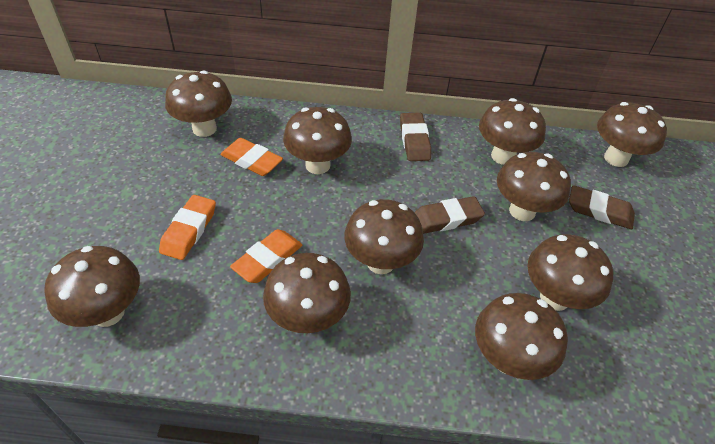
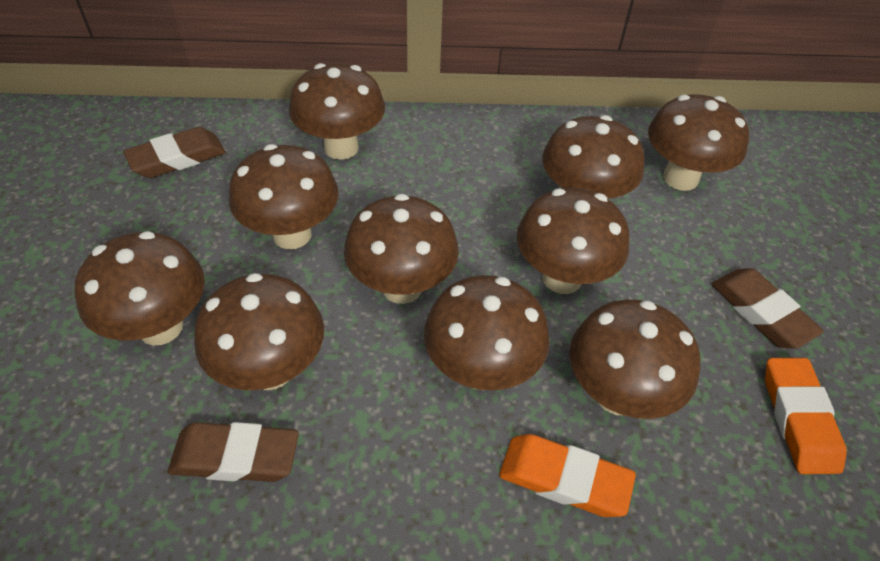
orange eraser: [159,195,216,260] [220,138,283,176] [230,229,302,283] = 3 -> [499,434,636,517] [765,358,847,474] = 2

